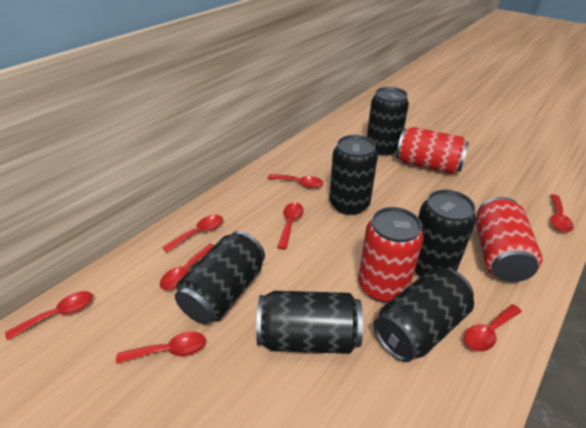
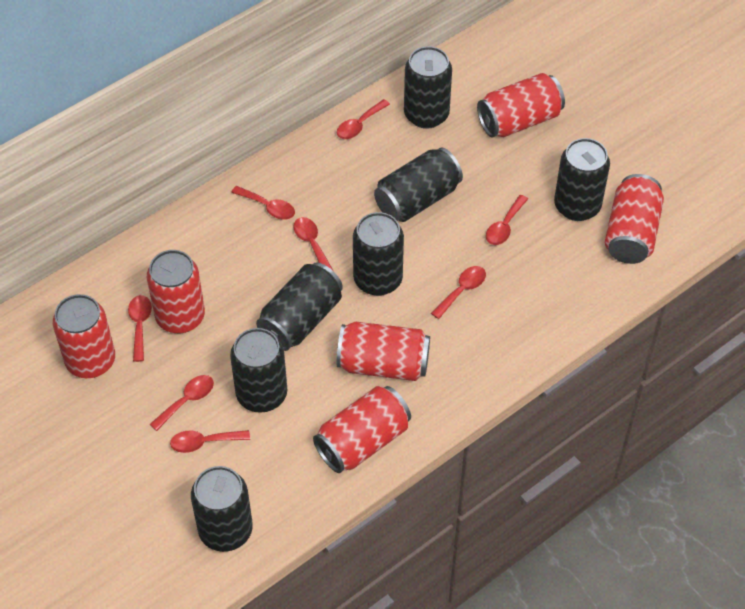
black can: [175,231,265,324] [256,291,363,354] [329,135,378,215] [367,87,409,156] [373,268,474,362] [414,190,476,277] = 6 -> [191,466,253,552] [230,328,287,413] [256,263,343,351] [353,212,404,296] [374,147,463,222] [404,46,452,129] [554,138,610,221] = 7
red can: [358,207,424,302] [396,127,469,174] [476,197,543,282] = 3 -> [53,294,115,378] [147,250,205,333] [313,386,411,473] [337,322,430,381] [477,73,565,138] [605,174,664,264] = 6

